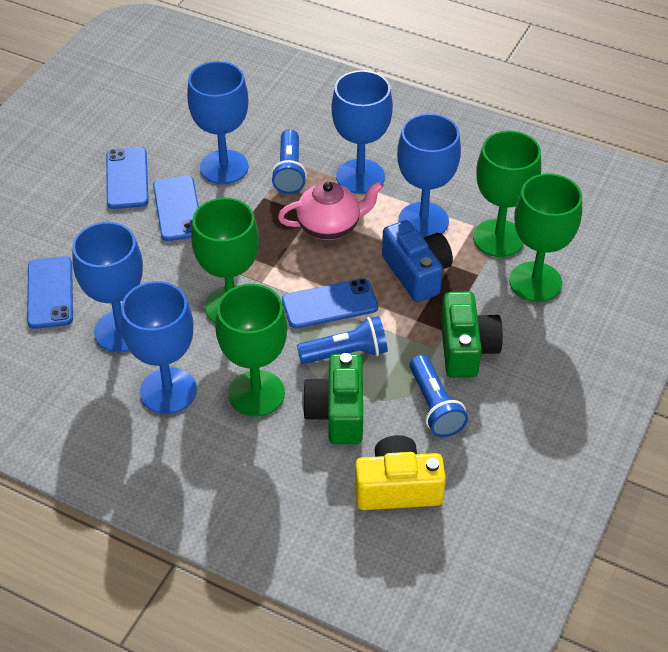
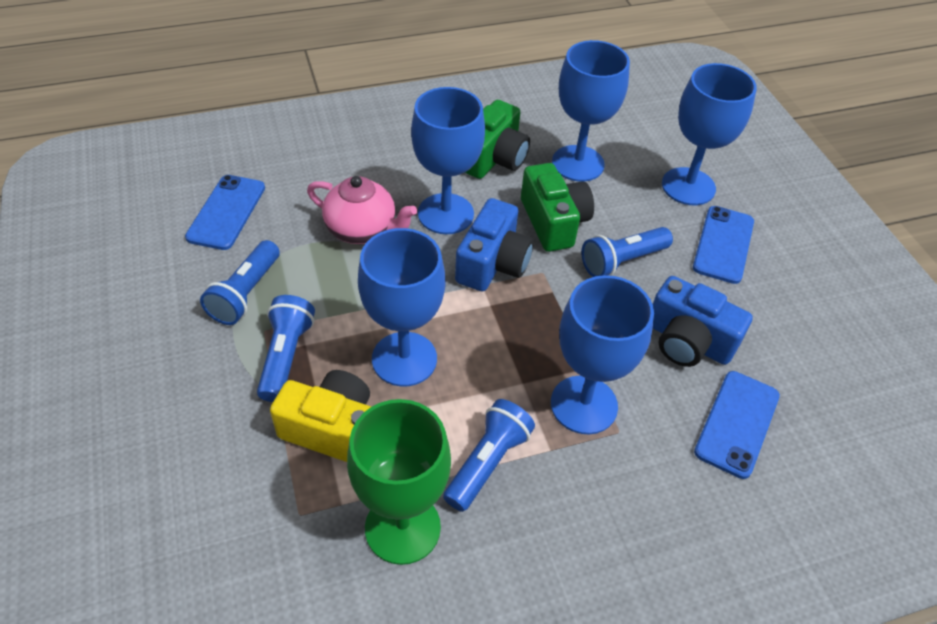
blue camera: [382,220,453,302] = 1 -> [455,198,534,291] [653,276,753,367] = 2
blue flashlight: [271,129,307,194] [297,316,388,364] [410,355,468,437] = 3 -> [200,240,280,325] [257,295,315,402] [443,399,535,512] [581,227,673,277] = 4
blue phone: [27,256,73,329] [106,147,149,209] [153,176,199,241] [282,278,378,329] = 4 -> [185,175,265,250] [693,206,754,284] [694,371,780,479] = 3
green goblet: [191,198,259,323] [215,284,287,417] [473,131,541,257] [509,174,582,302] = 4 -> [347,399,451,565] = 1

